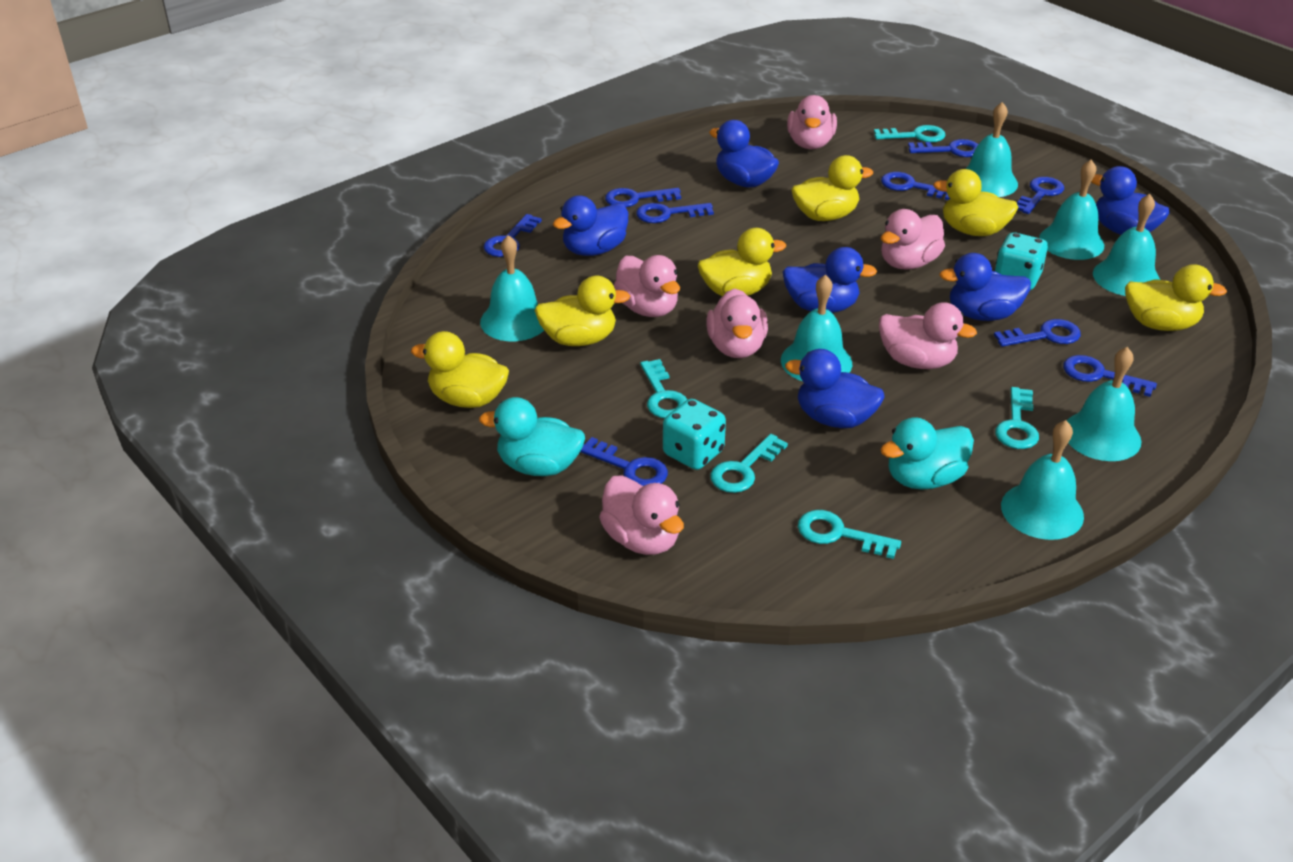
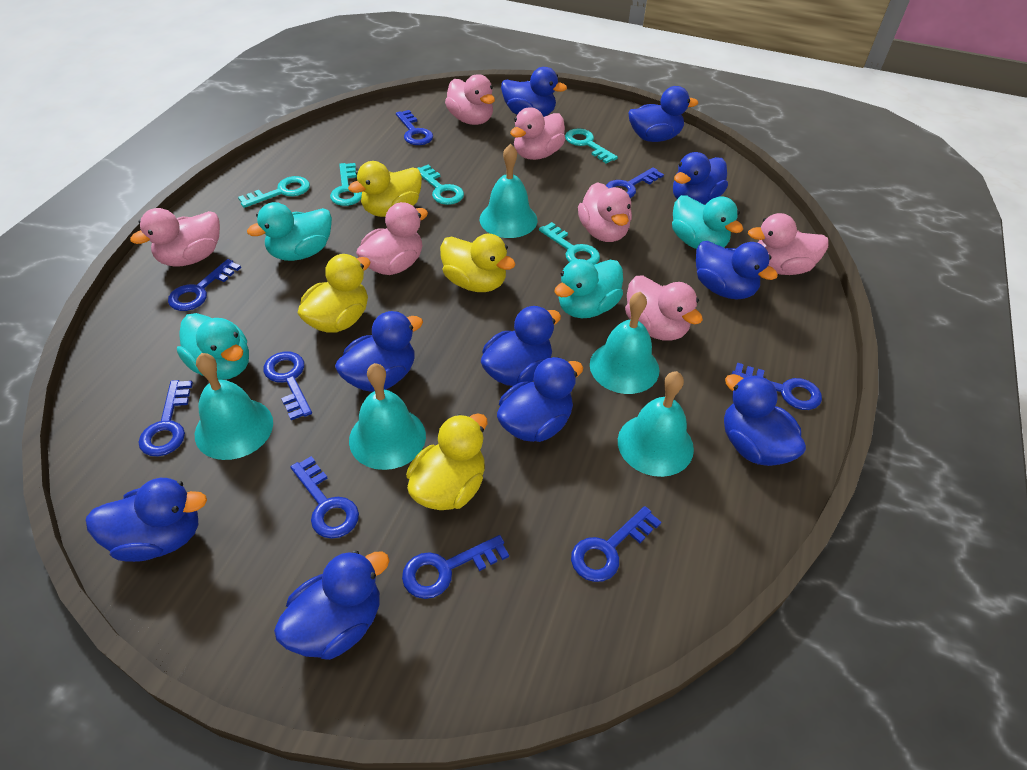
blue duck: [553,195,629,256] [709,120,779,188] [783,247,877,313] [785,349,884,428] [939,253,1031,321] [1091,166,1170,235] = 6 -> [86,478,207,562] [274,550,390,660] [335,311,423,392] [481,306,561,386] [497,357,583,442] [501,67,567,117] [628,86,698,142] [673,152,728,205] [696,241,778,300] [724,374,806,466] = 10
pink duck: [599,475,684,555] [614,255,680,317] [706,289,768,358] [787,95,837,149] [879,302,977,369] [881,209,945,270] = 6 -> [130,208,220,267] [356,202,428,275] [445,74,495,125] [510,107,565,160] [578,182,632,242] [625,276,703,341] [748,213,829,275] = 7
turquoise bell: [480,235,544,341] [781,275,852,381] [966,102,1018,197] [1001,420,1084,540] [1039,160,1104,260] [1067,347,1141,461] [1093,194,1160,296] = 7 -> [195,353,273,460] [349,363,426,470] [480,144,537,238] [590,291,659,394] [618,371,694,477] = 5
turquoise dice: [663,399,726,470] [994,232,1048,290] = 2 -> none = 0
turquoise duck: [479,397,585,476] [880,417,974,490] = 2 -> [177,313,249,380] [247,202,332,261] [554,259,623,318] [672,195,743,249] = 4
yellow duck: [411,331,509,408] [534,276,630,346] [698,228,786,296] [791,155,873,221] [933,169,1018,236] [1125,264,1227,331] = 6 -> [298,254,371,333] [348,161,422,217] [406,413,487,510] [440,234,515,292] = 4

